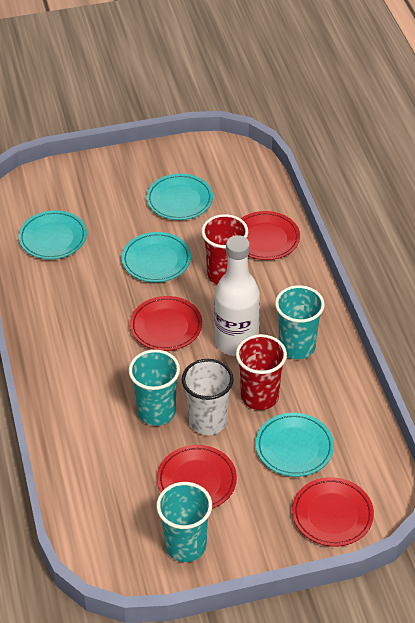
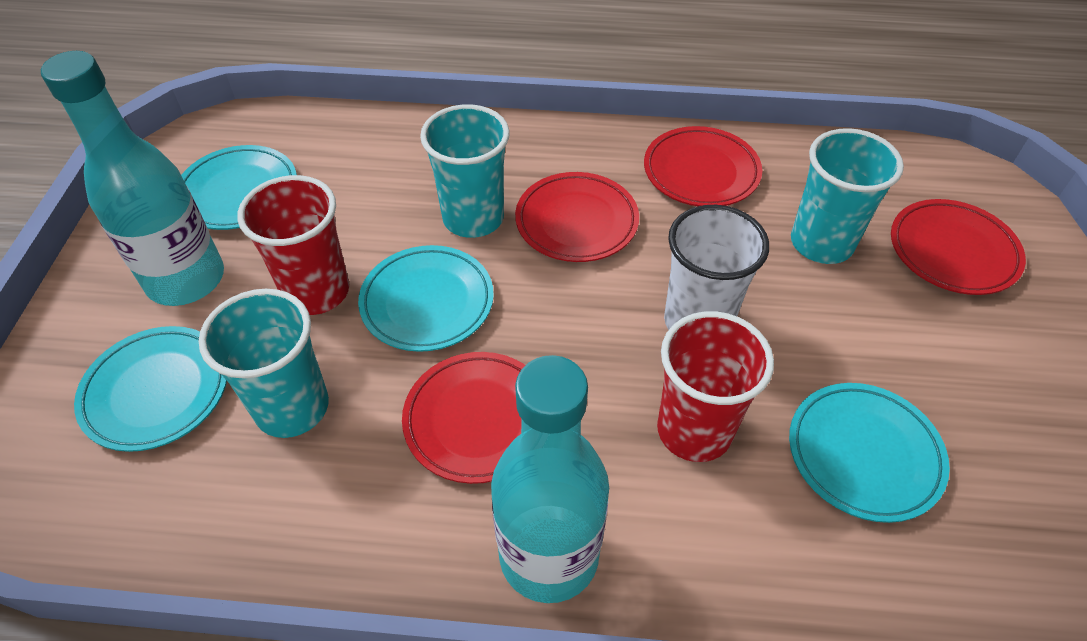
turquoise bottle: none = 0 -> [41,51,224,306] [491,355,609,603] = 2
white bottle: [214,235,260,356] = 1 -> none = 0

